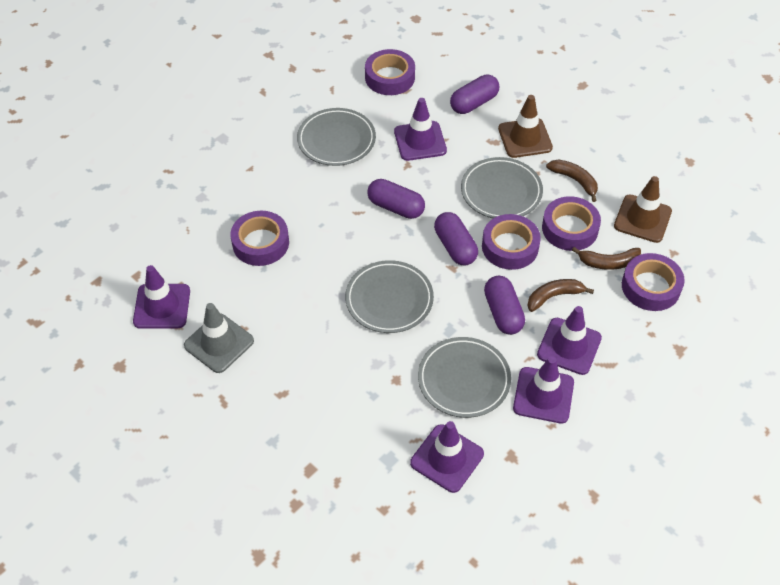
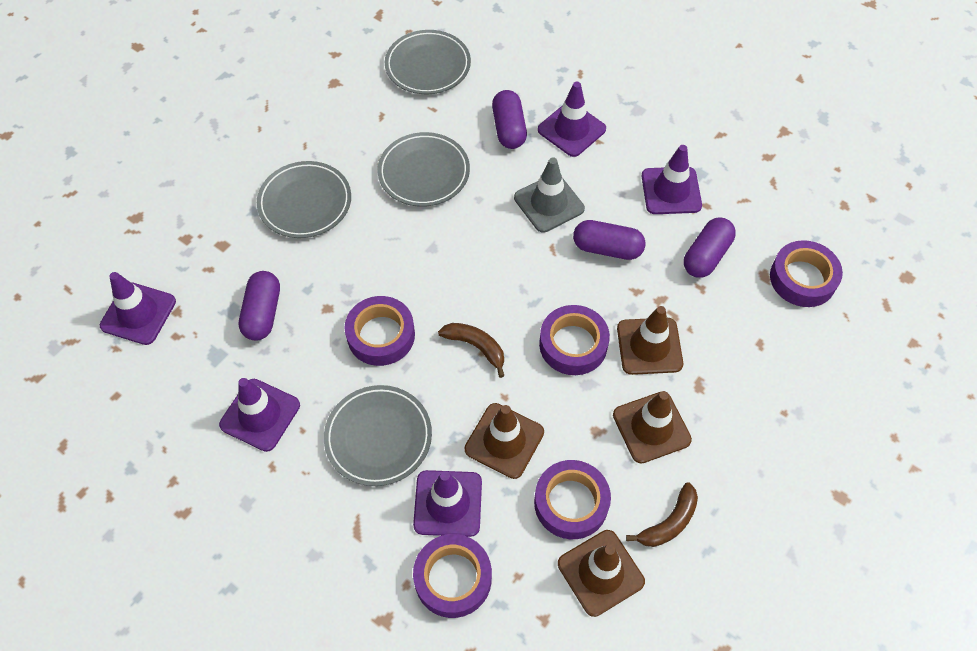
brown banana: [527,279,594,312] [546,159,598,202] [572,247,641,270] = 3 -> [438,323,504,378] [626,482,698,547] = 2
brown traffic cone: [498,95,553,158] [614,176,672,243] = 2 -> [465,403,544,479] [558,530,645,617] [613,391,692,463] [617,306,683,375] = 4

